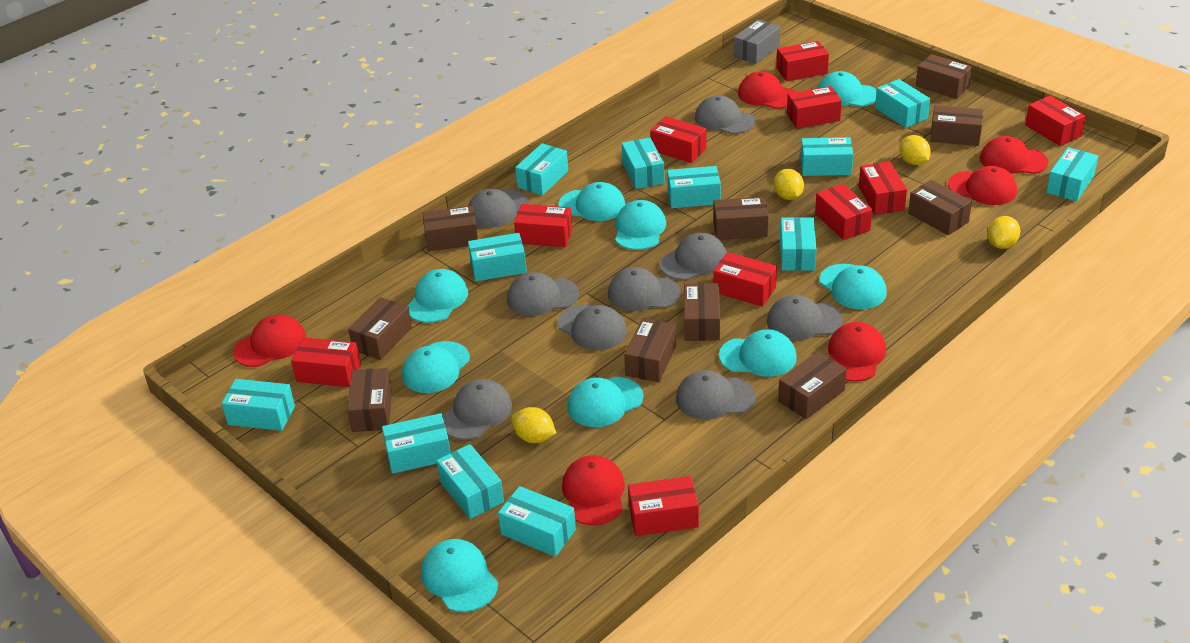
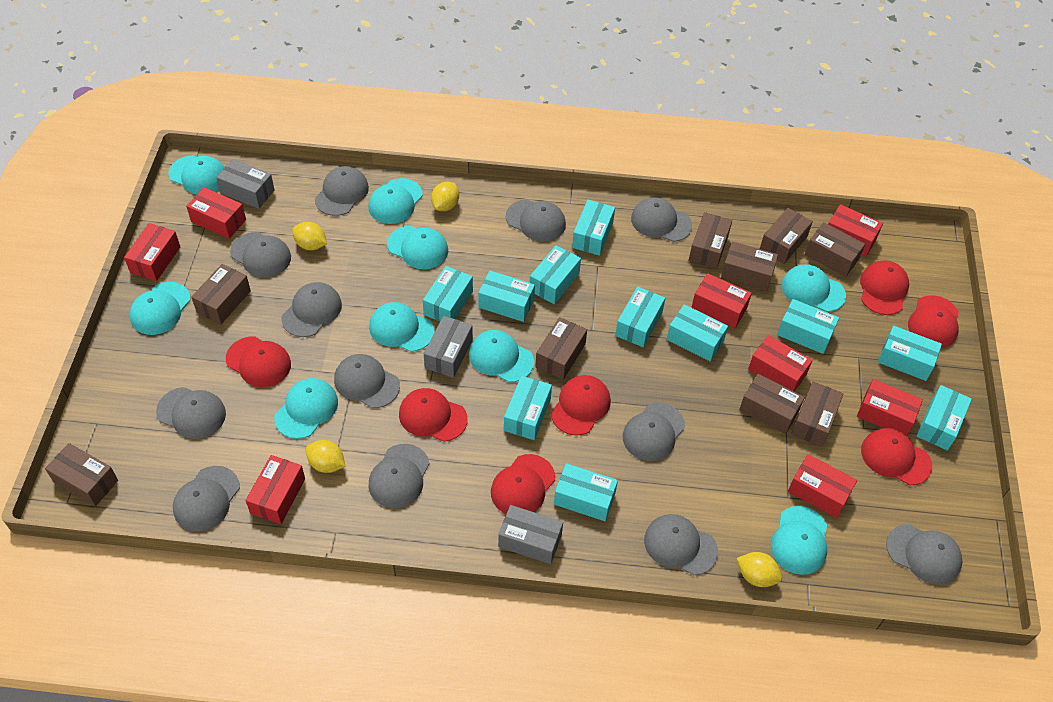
brown box: [347,368,392,432] [348,297,412,360] [423,206,478,251] [624,318,676,382] [684,283,720,341] [713,197,768,240] [778,351,847,419] [908,180,972,235] [916,54,972,99] [930,105,983,146] = 10 -> [45,443,118,506] [191,264,251,324] [535,317,587,380] [689,212,732,269] [721,241,778,291] [739,374,805,434] [760,208,813,264] [791,382,844,447] [805,222,865,277] = 9
grey box: [734,19,780,64] = 1 -> [216,159,275,209] [424,316,473,378] [498,505,563,564] = 3
grey cap: [442,379,512,440] [468,189,529,228] [507,272,579,316] [558,304,627,351] [608,267,681,311] [660,233,727,280] [676,370,756,420] [695,95,755,134] [767,295,843,340] = 9 -> [156,387,226,439] [173,466,240,532] [230,232,291,278] [281,282,342,337] [315,166,369,216] [334,354,400,408] [369,444,429,508] [506,200,566,242] [623,403,685,461] [631,197,692,242] [644,514,718,575] [886,524,963,585] = 12
red box: [291,337,361,387] [514,204,573,247] [628,476,699,536] [650,116,706,163] [713,252,777,307] [776,41,829,81] [787,86,842,128] [815,184,872,240] [859,162,907,215] [1025,95,1086,146] = 10 -> [124,223,180,281] [186,187,246,239] [245,455,305,524] [691,273,752,328] [748,335,813,392] [788,454,857,518] [828,204,883,257] [857,379,923,436] = 8
red cap: [233,315,306,367] [562,455,625,525] [738,71,796,109] [828,322,886,382] [948,166,1017,205] [980,136,1049,174] = 6 -> [226,336,291,387] [399,388,468,442] [491,454,555,514] [551,375,611,436] [860,261,909,315] [861,428,932,485] [908,295,959,348] = 7
turquoise box: [221,379,295,431] [382,413,451,474] [436,444,504,519] [468,233,527,281] [498,486,576,557] [515,143,568,196] [622,138,665,189] [667,166,721,208] [780,217,816,271] [800,137,853,176] [875,79,930,128] [1046,147,1098,202] = 12 -> [423,266,473,322] [478,271,535,322] [504,376,552,440] [530,245,581,304] [554,463,618,521] [572,200,615,256] [615,287,665,347] [667,304,728,362] [777,299,839,354] [878,326,942,381] [917,385,972,450] = 11

